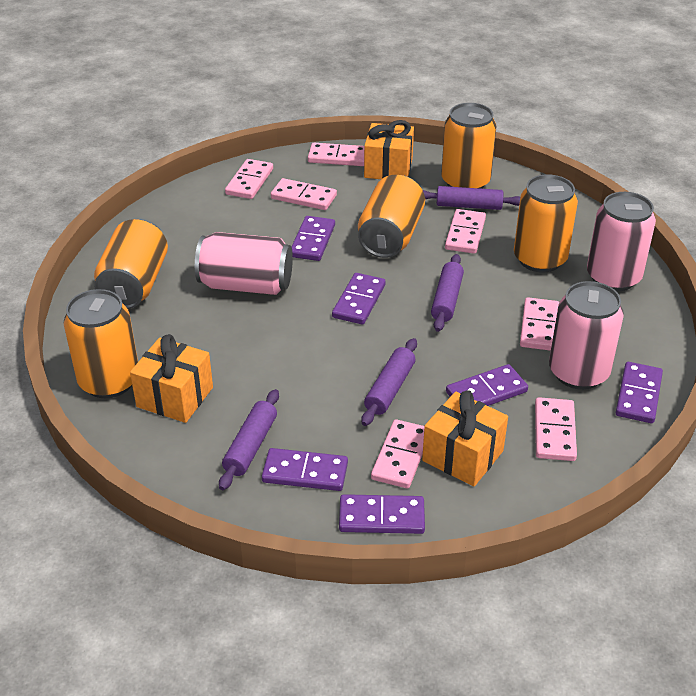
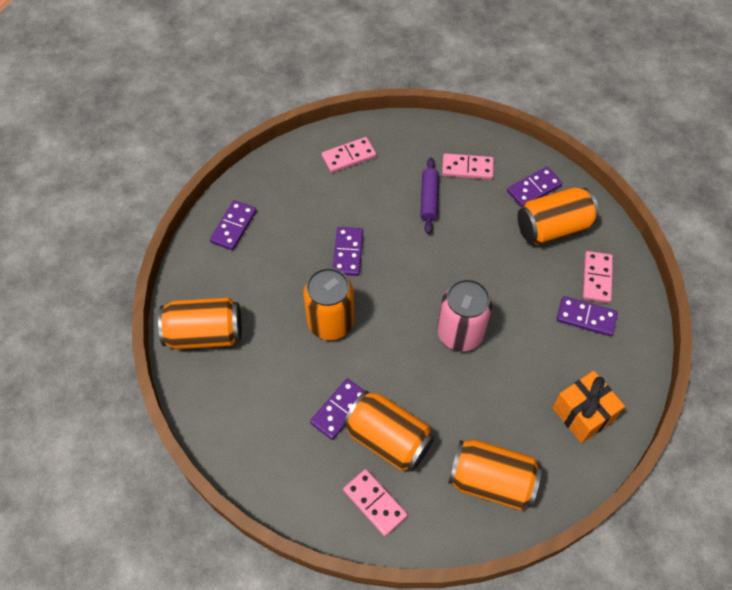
orange gift: [130,334,213,423] [364,120,414,179] [422,390,508,487] = 3 -> [552,371,625,443] = 1
pink can: [195,232,293,295] [549,281,624,390] [587,192,656,291] = 3 -> [437,279,493,352] = 1
pink domino: [225,159,273,199] [271,178,337,210] [308,143,364,166] [371,419,425,488] [445,209,486,254] [520,297,559,351] [535,397,577,461] = 7 -> [322,137,376,173] [343,469,408,536] [442,153,494,180] [583,251,613,303] = 4
purple domino: [262,448,348,491] [291,216,335,261] [332,273,386,324] [339,494,425,534] [446,364,528,406] [615,362,663,423] = 6 -> [210,200,257,251] [310,378,365,440] [333,227,363,276] [507,167,563,207] [557,296,618,336] = 5
purple rolling pin: [219,389,279,490] [361,338,417,426] [423,186,520,210] [431,254,464,332] = 4 -> [420,157,439,234] = 1

